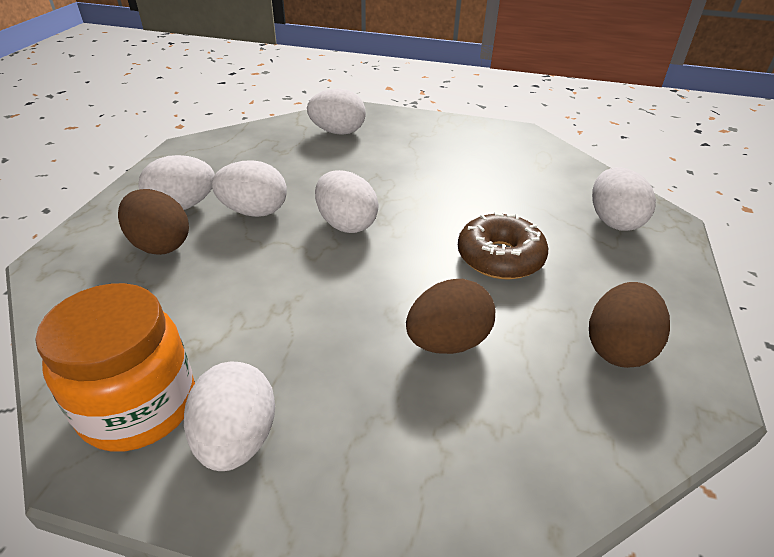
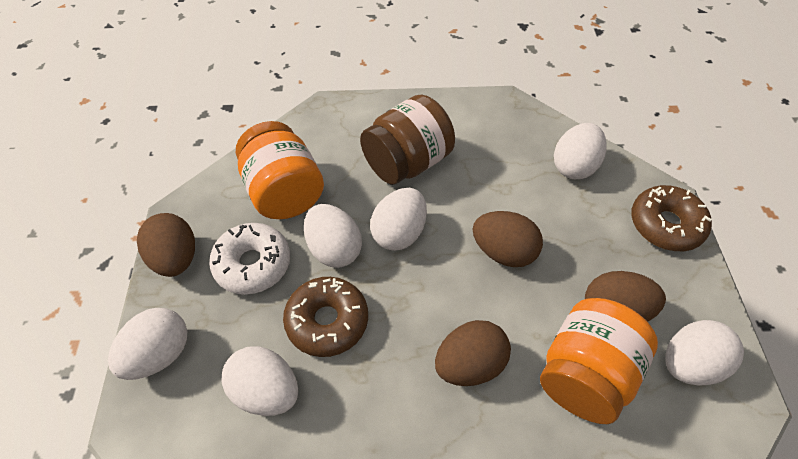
brown donut: [458,211,548,279] = 1 -> [283,277,368,357] [631,185,712,251] = 2
brown egg: [118,189,189,255] [406,279,495,354] [589,282,670,368] = 3 -> [137,213,195,277] [435,320,511,386] [473,211,543,267] [585,271,666,322] = 4
brown jar: none = 0 -> [360,95,455,185] = 1
orange jar: [35,283,195,452] = 1 -> [236,121,324,219] [540,298,658,424] = 2
white donut: none = 0 -> [209,223,290,295] = 1

